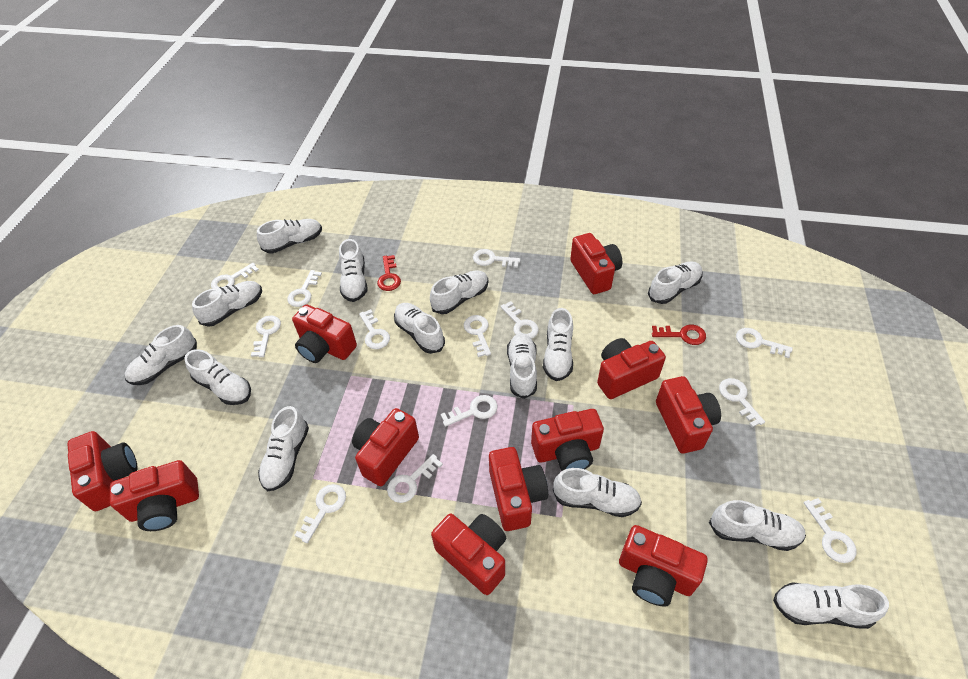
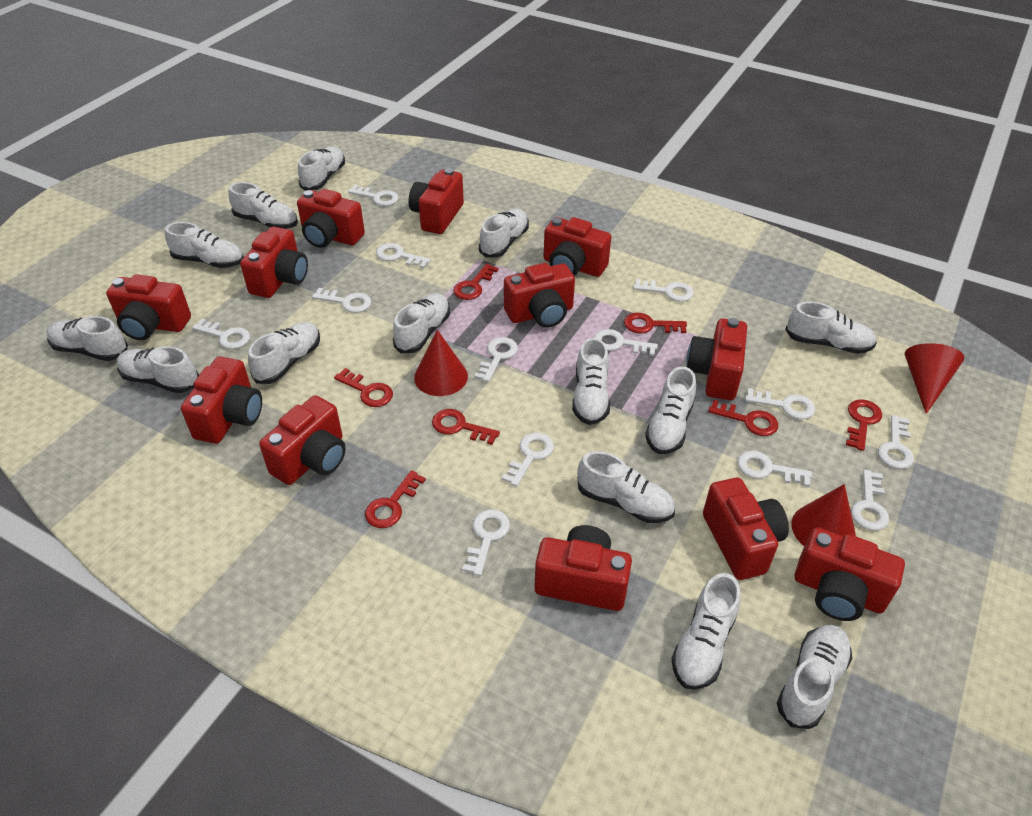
red camera: [67,431,138,511] [110,460,199,531] [292,304,357,363] [352,408,419,486] [431,514,506,595] [489,447,548,531] [531,409,604,471] [570,233,622,294] [597,338,666,399] [619,525,708,607] [656,376,721,454] = 11 -> [106,274,191,340] [181,356,262,444] [240,227,308,298] [259,395,346,485] [297,189,365,248] [409,168,464,234] [504,263,575,328] [534,525,632,611] [544,217,611,277] [686,318,747,400] [703,478,789,580] [795,527,905,621] = 12
red cone: none = 0 -> [414,330,468,396] [792,484,856,546] [904,343,964,414] = 3
red key: [377,255,401,291] [652,325,706,345] = 2 -> [334,368,393,407] [365,470,426,528] [432,409,500,445] [453,264,498,300] [624,313,687,333] [708,400,778,436] [846,399,882,451] = 7

